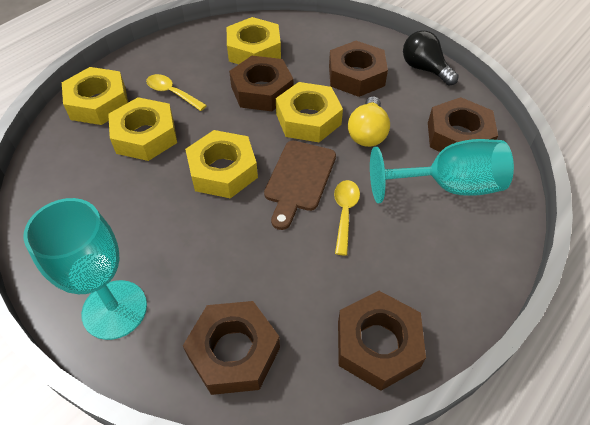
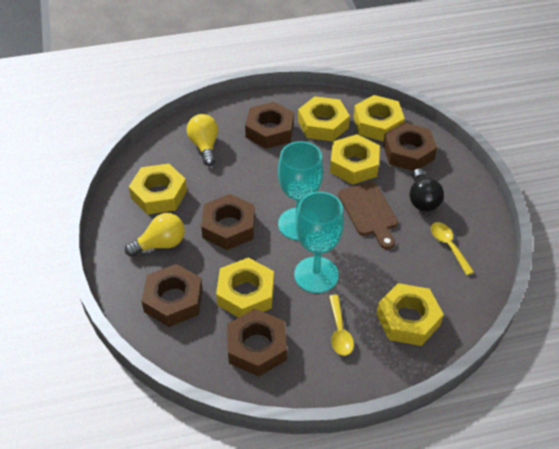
yellow light bulb: [348,96,390,147] = 1 -> [125,213,185,257] [187,114,218,166] = 2
yellow nut: [62,67,128,125] [108,97,177,161] [185,130,258,199] [227,17,281,64] [276,82,343,142] = 5 -> [129,164,187,215] [216,257,274,318] [298,96,350,141] [330,134,380,184] [354,95,405,142] [376,283,444,346] = 6

